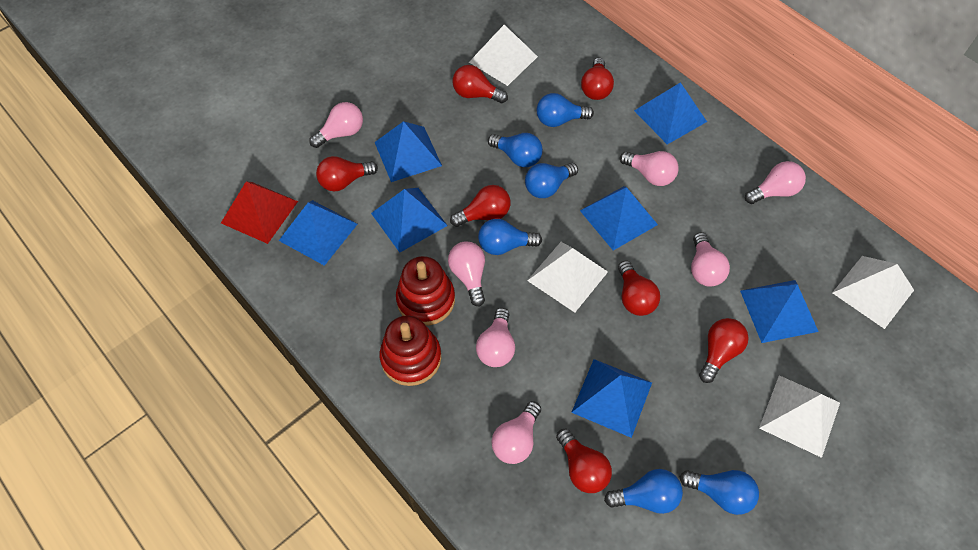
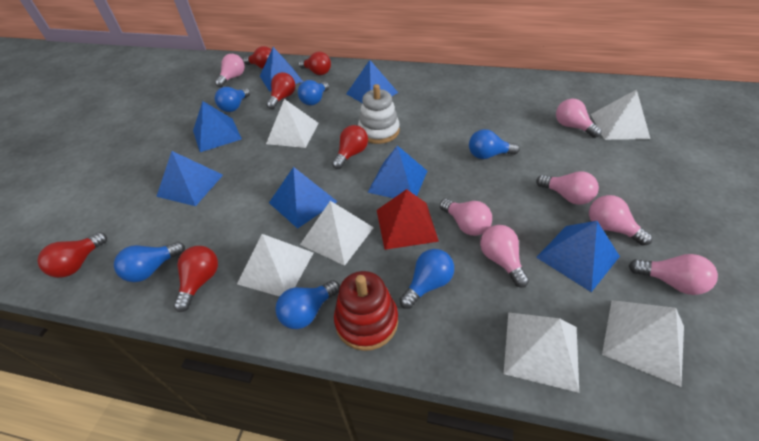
red light bulb: [316,156,378,192] [450,185,510,227] [453,65,508,103] [556,429,612,493] [581,58,614,100] [618,260,660,316] [699,318,749,383] = 7 -> [37,232,107,278] [173,246,218,312] [243,46,272,69] [266,72,295,109] [299,52,331,75] [332,125,368,169] = 6
red stacking toy: [380,315,441,386] [396,256,455,326] = 2 -> [334,271,398,351] = 1
white pyramid: [469,25,538,86] [527,242,608,313] [759,375,840,458] [832,256,914,329] = 4 -> [237,234,313,296] [266,99,319,148] [300,201,374,266] [504,312,579,393] [591,89,650,140] [602,300,684,387] = 6
white stacking toy: none = 0 -> [358,84,400,144] = 1

